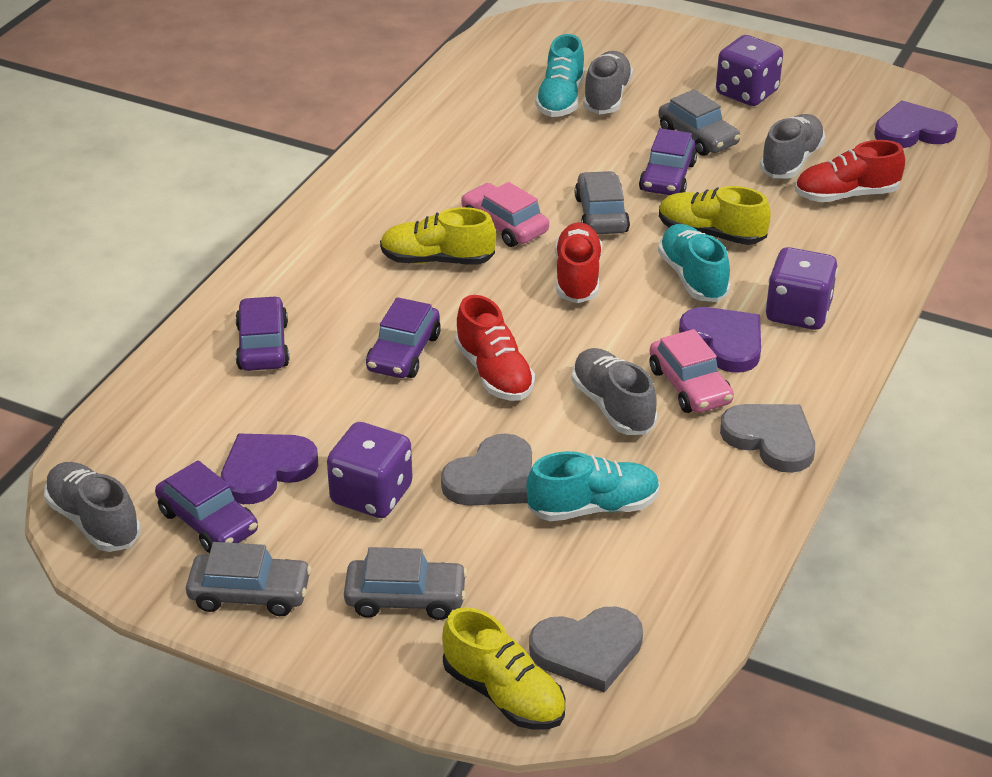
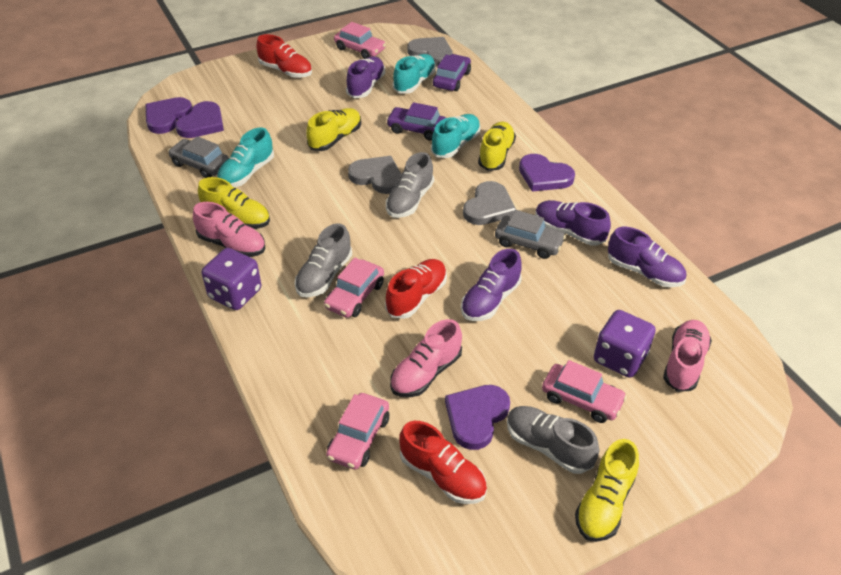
grey car: [186,542,311,616] [344,547,467,620] [575,171,630,234] [658,89,741,156] = 4 -> [168,136,229,178] [495,210,566,259] = 2
grey shoe: [44,462,141,552] [572,348,657,435] [583,51,633,114] [760,114,825,178] = 4 -> [295,223,352,297] [386,152,434,218] [507,406,599,474] = 3
pink car: [461,182,549,247] [649,329,734,413] = 2 -> [324,257,384,318] [326,393,389,469] [334,22,386,59] [542,360,627,423] = 4
pink shoe: none = 0 -> [193,202,265,257] [390,319,462,397] [663,320,712,392] = 3
purple car: [155,460,258,553] [235,296,290,371] [366,297,441,378] [639,128,697,195] = 4 -> [386,102,446,140] [432,54,471,91] = 2
purple dice: [327,422,413,518] [716,35,783,106] [765,247,838,330] = 3 -> [202,248,261,310] [594,310,656,378] = 2
purple heart: [221,434,318,504] [679,307,761,373] [874,101,958,148] = 3 -> [145,97,192,134] [175,101,224,138] [445,385,510,450] [519,154,575,192] = 4
purple shoe: none = 0 -> [346,56,385,98] [461,249,522,321] [535,200,611,246] [608,227,686,287] = 4
yellow shoe: [380,207,496,265] [442,607,565,730] [659,186,771,245] = 3 -> [198,177,270,229] [306,108,361,151] [478,122,516,171] [575,439,639,542] = 4

